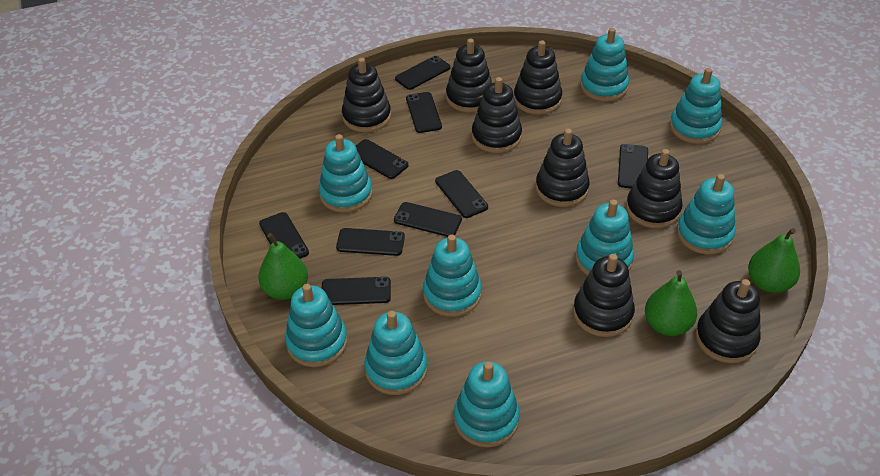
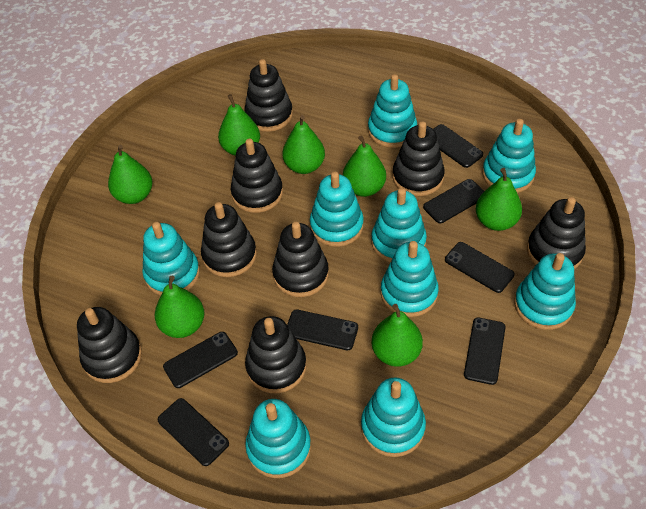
black phone: [259,212,309,259] [322,277,391,305] [336,228,405,256] [356,139,409,179] [394,202,462,237] [395,56,450,90] [406,92,442,133] [435,170,488,218] [618,144,648,189] = 9 -> [158,398,229,466] [163,332,238,388] [287,309,358,350] [423,179,485,223] [433,124,483,168] [445,242,515,293] [464,318,506,385] = 7
green pear: [258,233,308,300] [645,270,697,336] [748,228,800,293] = 3 -> [108,145,152,204] [155,276,204,338] [218,94,260,156] [282,115,325,174] [343,136,386,197] [371,304,423,367] [476,168,522,231] = 7

